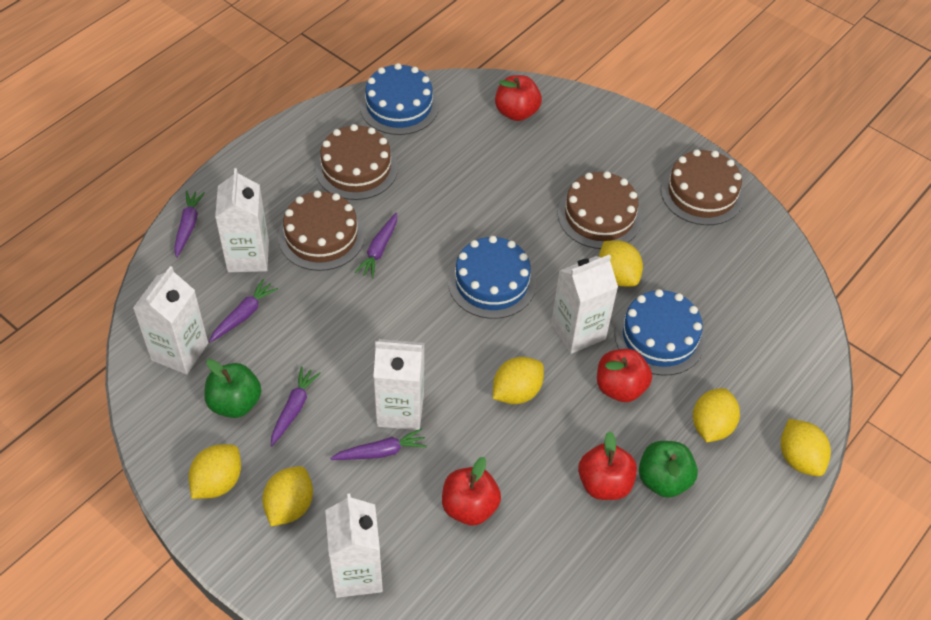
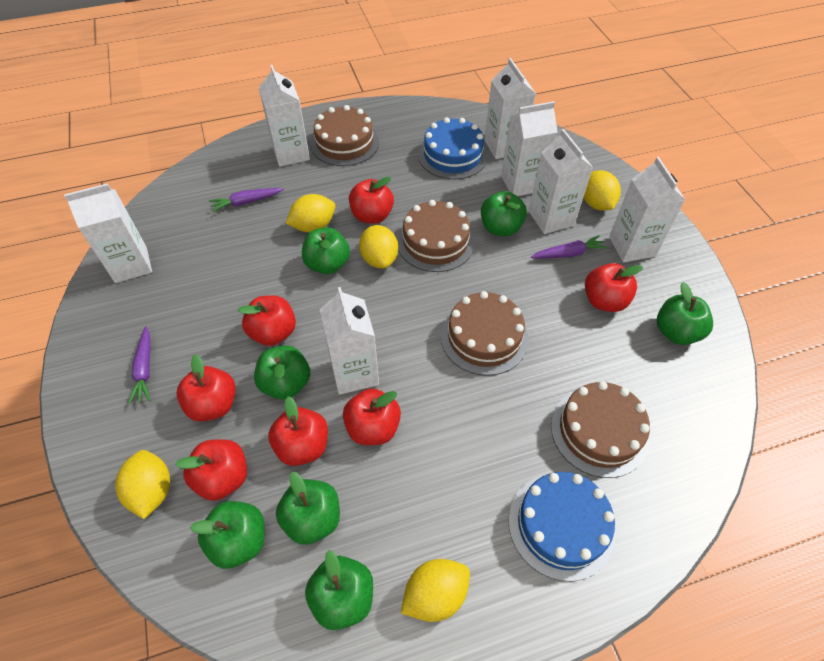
blue cake: [360,63,439,135] [448,236,536,319] [615,289,705,376] = 3 -> [418,117,488,179] [508,472,616,581] = 2
green apple: [204,359,261,418] [639,441,698,498] = 2 -> [190,501,265,569] [254,345,310,400] [276,472,340,545] [302,227,350,274] [305,550,373,630] [481,191,527,236] [657,282,713,345] = 7
purple carrot: [174,191,205,258] [209,279,278,342] [271,366,321,446] [330,428,427,460] [355,213,397,278] = 5 -> [128,326,151,405] [209,188,283,212] [531,235,608,259] = 3
red apple: [442,457,501,525] [495,75,542,121] [578,431,637,500] [597,349,652,402] = 4 -> [175,439,247,501] [176,354,236,422] [238,295,296,346] [268,396,328,466] [343,388,401,445] [349,177,394,224] [585,263,643,312] = 7
white carton: [133,266,208,375] [215,168,269,272] [325,493,383,598] [374,339,424,430] [551,254,618,354] = 5 -> [64,183,152,283] [259,65,310,167] [319,287,379,395] [484,58,536,159] [501,101,558,196] [529,129,593,234] [609,157,685,262] = 7
yellow lemon: [188,444,241,499] [262,466,313,526] [493,357,544,404] [599,240,643,287] [693,388,740,442] [781,419,831,476] = 6 -> [115,450,170,519] [286,194,335,232] [359,225,398,268] [401,559,470,622] [583,170,621,211] = 5

